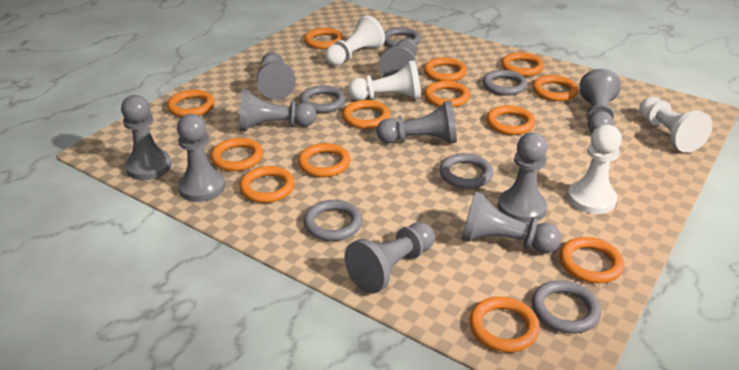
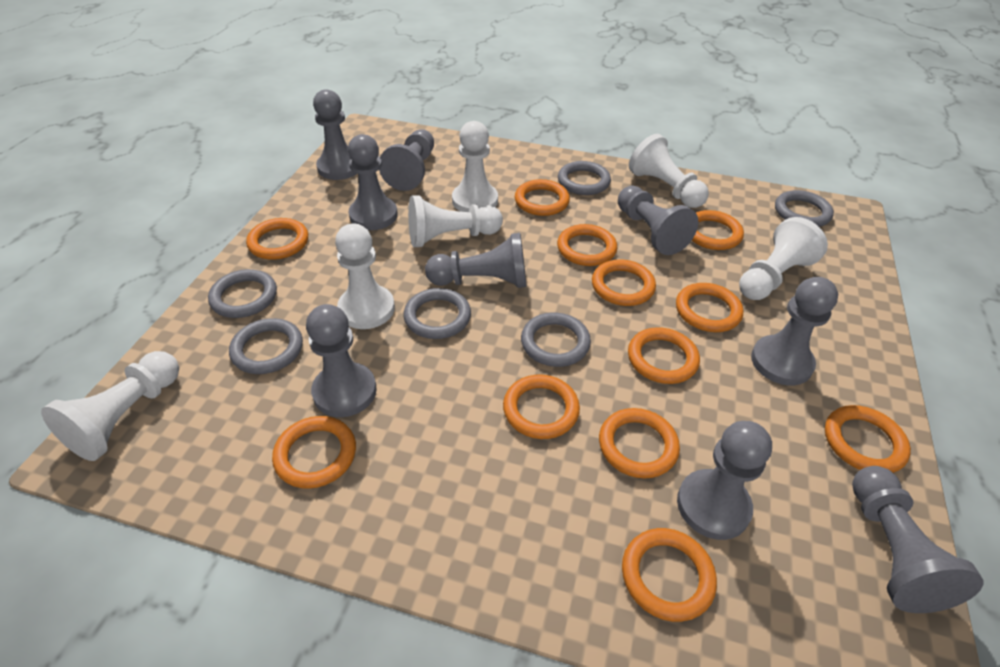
grey pawn: [121,95,172,180] [177,114,226,202] [240,89,316,131] [256,52,296,100] [344,222,435,294] [377,100,457,143] [379,38,417,77] [461,191,561,253] [498,132,548,223] [579,69,621,133] = 10 -> [306,304,377,417] [313,89,357,180] [348,134,398,230] [379,129,434,191] [425,233,527,288] [618,186,698,255] [677,421,772,540] [751,277,838,385] [852,466,984,613] = 9
orange ring: [167,90,215,117] [211,138,263,171] [239,166,295,203] [298,143,350,177] [304,28,344,49] [342,100,390,129] [424,57,467,81] [424,81,470,107] [469,297,540,352] [487,105,535,135] [501,52,544,76] [533,75,578,101] [560,237,624,283] = 13 -> [246,218,308,260] [272,416,356,489] [503,375,580,439] [515,179,570,216] [557,224,617,266] [592,259,656,306] [599,408,680,478] [622,528,717,622] [628,327,700,384] [676,283,743,332] [692,210,744,250] [825,405,911,473] = 12
white pawn: [325,15,385,66] [348,60,421,101] [568,125,622,214] [639,97,713,153] = 4 -> [41,351,179,461] [335,223,395,329] [408,195,503,247] [452,121,498,212] [629,134,709,208] [739,217,828,300] = 6

